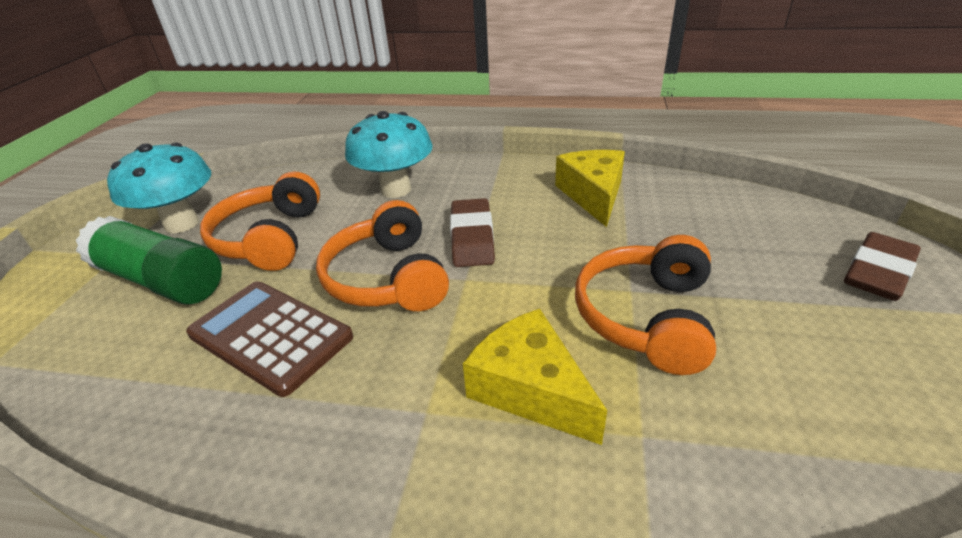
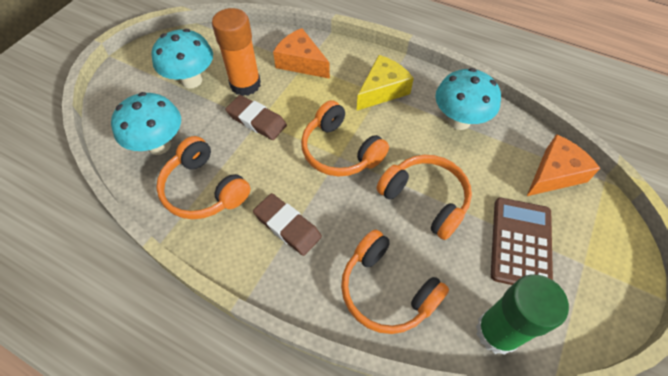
orange cheese: none = 0 -> [273,28,330,79] [527,134,601,196] = 2
orange glue stick: none = 0 -> [212,8,261,96] = 1
orange headphones: [200,172,320,271] [316,200,449,311] [575,235,716,375] = 3 -> [156,136,251,219] [301,100,389,176] [341,229,449,334] [376,155,472,240] = 4
turquoise mushroom: [107,143,211,233] [345,111,433,198] = 2 -> [111,92,181,155] [151,29,213,89] [435,68,501,130] = 3
yellow cheese: [463,309,607,445] [555,150,625,227] = 2 -> [357,55,414,110] = 1

